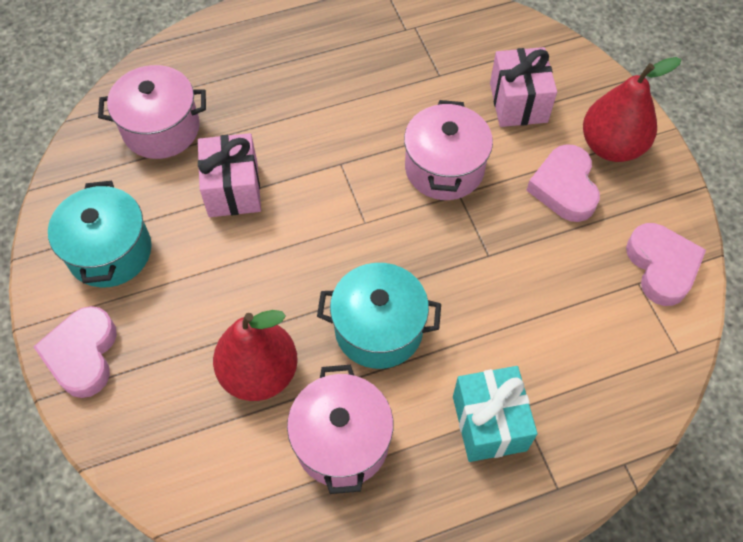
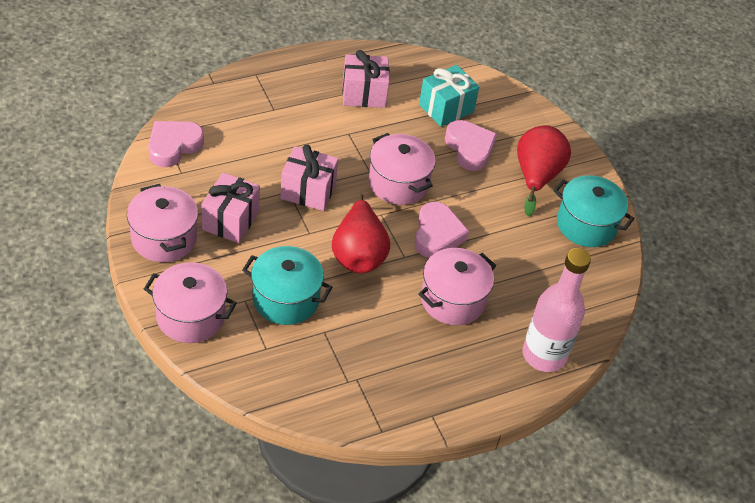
pink bottle: none = 0 -> [523,248,591,372] = 1
pink gift: [198,133,261,217] [490,47,557,127] = 2 -> [202,172,260,243] [280,144,338,211] [342,50,389,108] = 3
pink pot: [98,65,206,159] [287,365,393,494] [404,100,493,200] = 3 -> [127,184,198,262] [144,262,237,343] [369,133,436,205] [418,248,496,325] = 4

